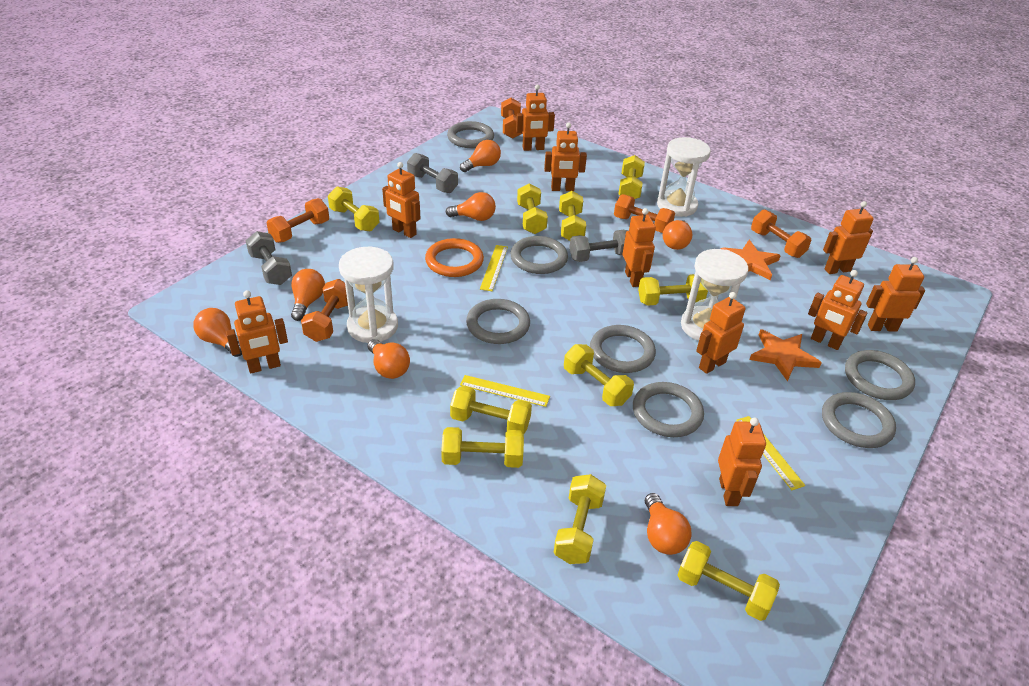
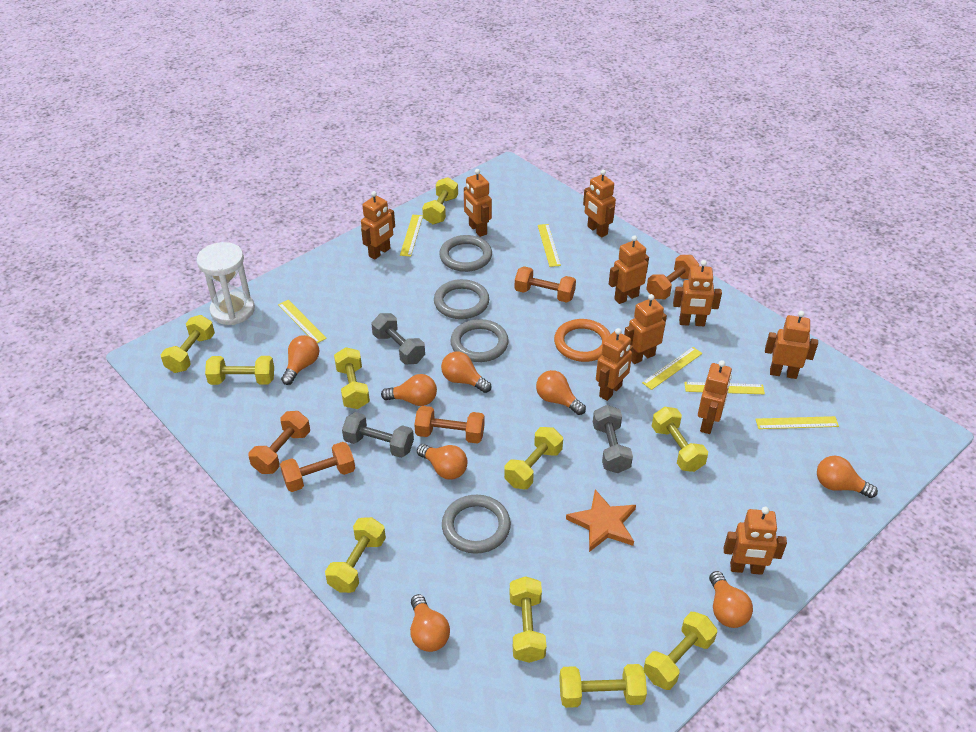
grey ring: [447,121,494,148] [466,299,530,344] [511,236,568,274] [590,325,656,373] [633,382,704,437] [822,392,896,448] [845,350,915,400] = 7 -> [434,279,489,319] [439,235,492,272] [442,495,511,554] [450,319,509,362] = 4
orange light bulb: [193,308,242,357] [291,269,325,321] [368,339,410,379] [445,192,496,221] [460,140,501,172] [645,493,691,555] [663,220,692,250] = 7 -> [281,335,319,385] [381,374,437,406] [410,594,450,652] [417,444,468,479] [441,352,491,393] [536,370,586,415] [709,571,753,628] [817,456,878,498] = 8
orange star: [720,240,781,280] [749,329,822,381] = 2 -> [566,489,636,552] = 1
white hourglass: [339,247,398,343] [657,137,711,217] [681,249,748,341] = 3 -> [197,242,255,325] = 1
yellow ruler: [460,375,550,407] [480,245,508,291] [736,416,805,490] = 3 -> [278,300,327,343] [400,215,423,257] [538,224,561,267] [642,347,703,390] [684,382,765,394] [755,416,839,429] = 6

